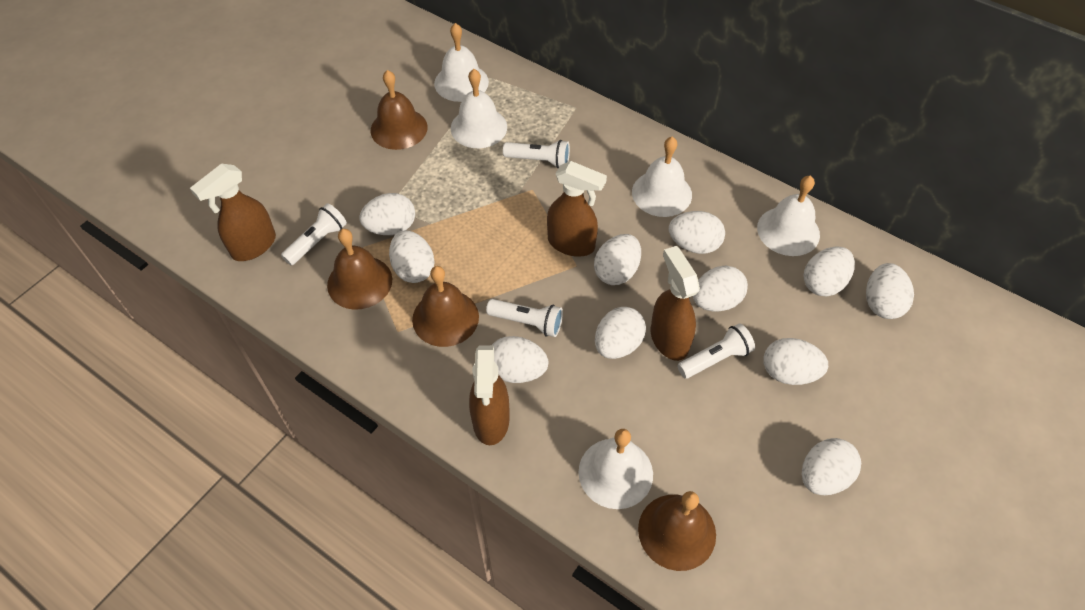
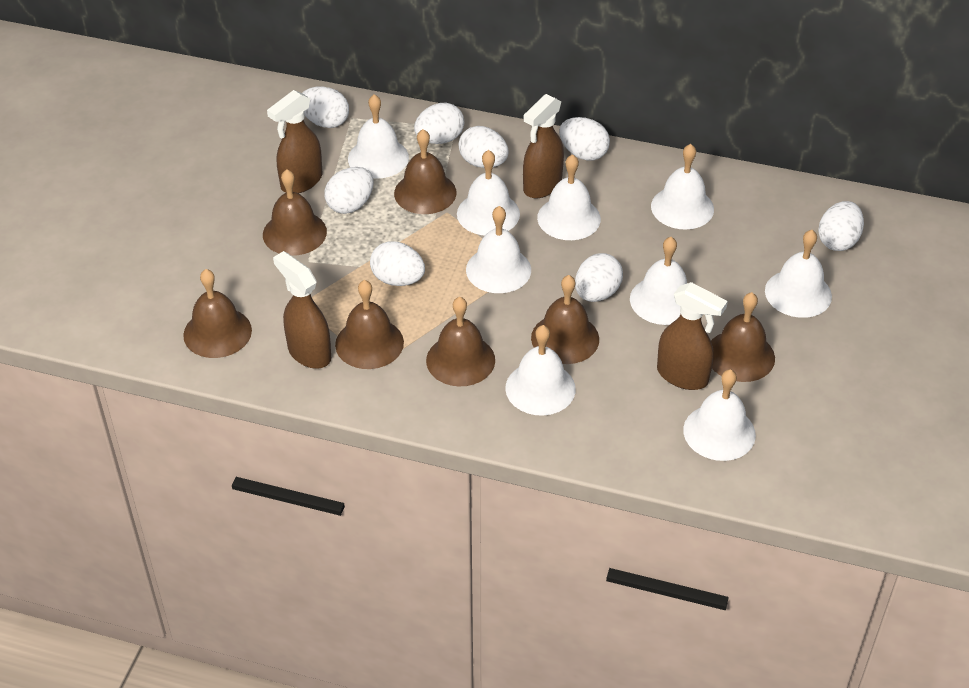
brown bell: [327,229,392,310] [371,70,427,150] [412,266,479,347] [638,491,716,571] = 4 -> [183,269,252,358] [263,169,327,256] [335,280,404,369] [394,129,457,214] [426,297,495,386] [531,275,599,364] [711,292,775,382] = 7
white bell: [434,23,489,102] [451,69,507,148] [579,429,653,509] [632,137,692,217] [757,175,820,256] = 5 -> [348,94,409,179] [457,150,520,235] [466,206,531,293] [505,325,576,416] [537,154,601,240] [630,237,687,325] [651,144,714,229] [683,369,756,461] [765,230,832,318] = 9
white egg: [359,193,415,235] [389,230,435,283] [492,336,548,383] [594,234,641,285] [595,307,646,359] [669,211,725,254] [693,265,748,312] [763,338,828,385] [802,438,861,495] [804,246,855,296] [866,263,914,319] = 11 -> [302,86,349,128] [324,167,373,214] [370,241,425,286] [414,103,464,144] [458,126,509,168] [559,117,610,161] [575,253,623,302] [818,201,864,251] = 8
white flashlight: [281,203,347,265] [486,299,563,337] [503,140,570,168] [677,323,755,378] = 4 -> none = 0

